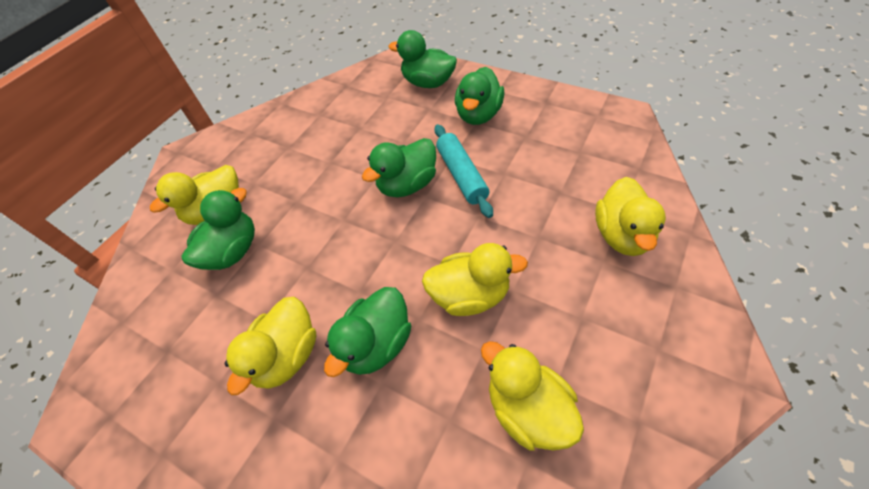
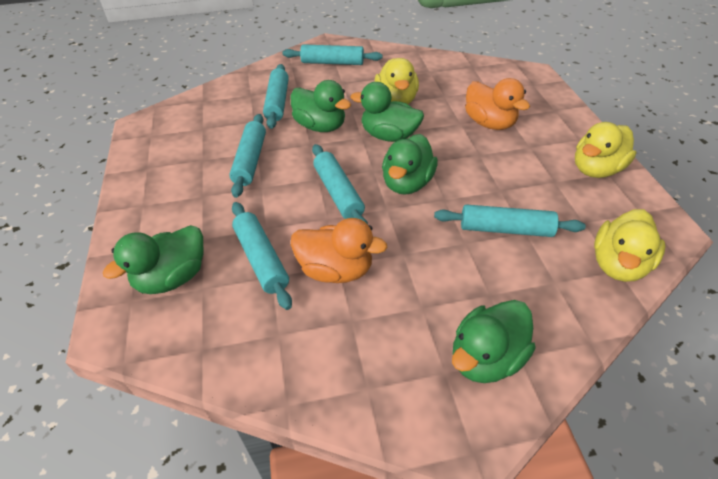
orange duck: none = 0 -> [291,218,387,283] [465,78,530,130] = 2
turquoise rolling pin: [434,124,493,218] = 1 -> [229,114,266,198] [232,202,292,310] [263,64,289,129] [283,44,382,65] [312,144,368,225] [434,204,586,237] = 6
yellow duck: [150,165,239,225] [225,297,316,395] [422,243,528,316] [481,341,584,451] [595,177,666,256] = 5 -> [374,58,419,104] [575,122,636,178] [594,209,665,282] = 3

